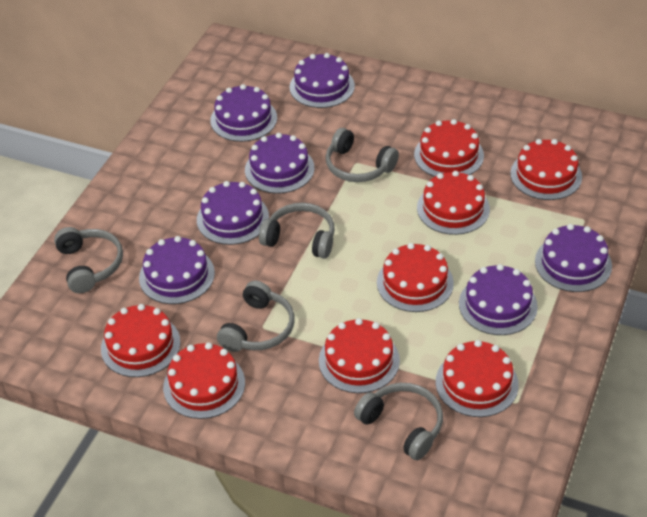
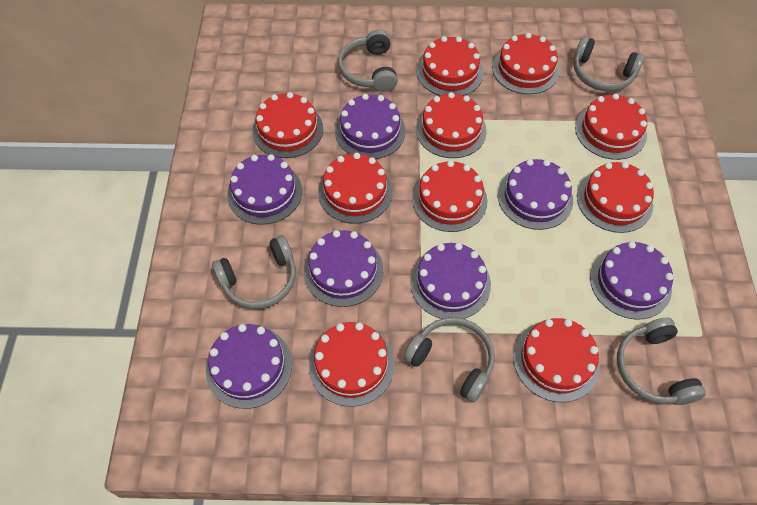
red cake: [101,304,181,377] [163,342,245,419] [319,318,400,393] [377,243,454,312] [414,119,484,177] [417,171,490,235] [436,340,519,417] [510,139,582,200] = 8 -> [253,92,323,158] [309,322,395,407] [318,153,393,223] [412,160,488,232] [416,92,487,158] [417,36,484,95] [492,33,559,94] [513,318,600,402] [575,93,647,160] [577,162,654,233] = 10

